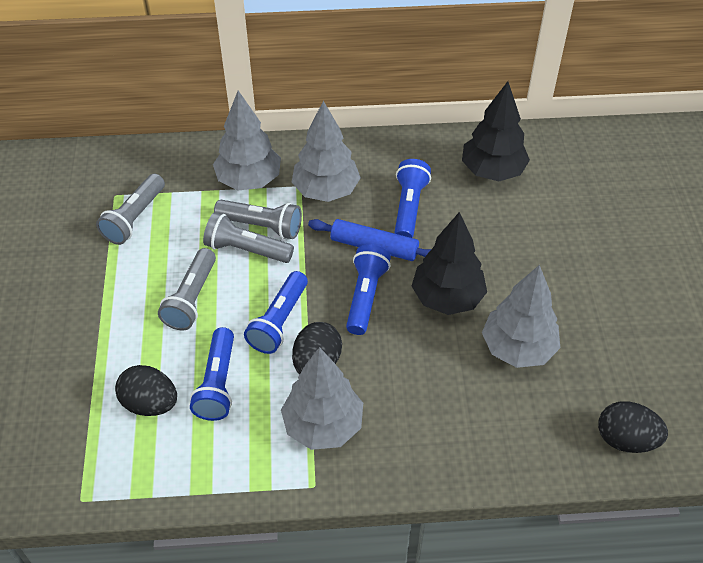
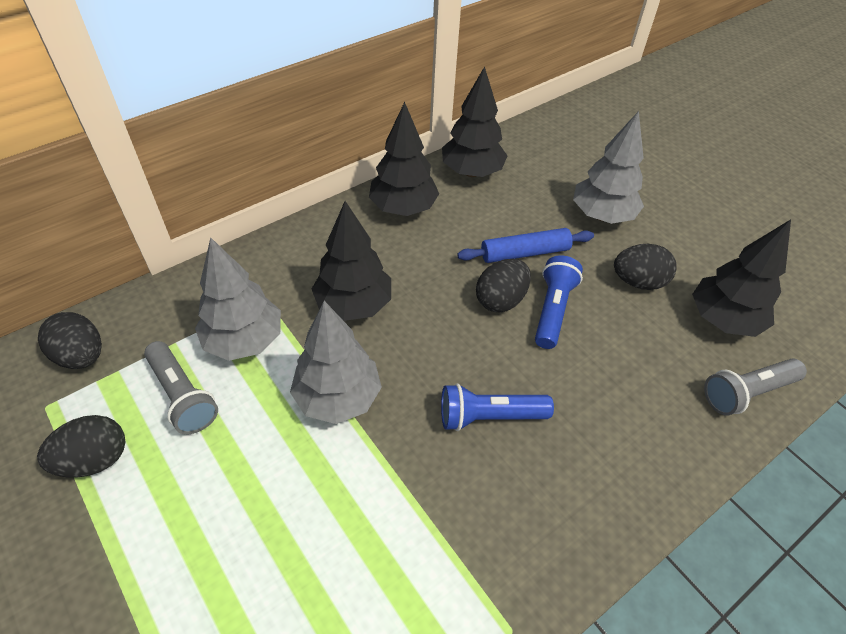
black egg: [115,365,177,416] [292,322,342,375] [598,401,668,453] = 3 -> [37,415,126,477] [38,312,102,369] [476,259,531,313] [614,244,677,290] = 4
black tree: [412,212,487,315] [462,81,530,181] = 2 -> [312,201,391,321] [369,102,439,216] [442,66,508,177] [692,220,791,337] = 4
blue flashlight: [190,327,234,421] [244,271,308,354] [346,244,391,335] [394,159,431,238] = 4 -> [441,384,554,431] [535,255,583,349] = 2
grey flashlight: [96,174,165,245] [158,248,216,330] [203,212,294,263] [214,200,302,239] = 4 -> [144,341,218,434] [704,359,807,415] = 2
grey tree: [213,91,281,190] [281,347,363,450] [292,101,361,202] [482,265,560,368] = 4 -> [195,238,281,361] [290,301,382,424] [573,111,644,224] = 3

